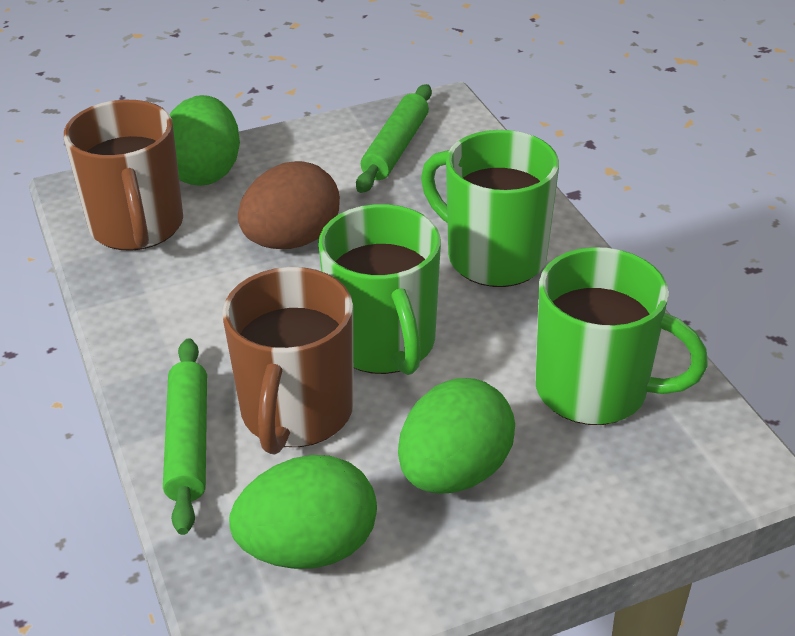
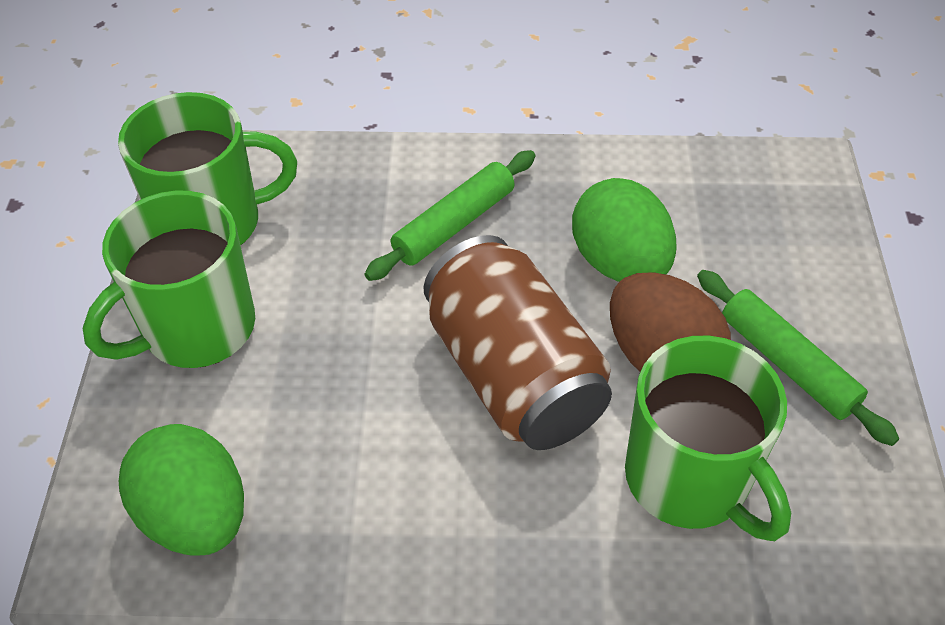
brown can: none = 0 -> [424,235,612,450] = 1
brown mug: [64,100,183,251] [222,267,353,454] = 2 -> none = 0
green egg: [170,95,240,186] [229,455,377,569] [398,378,515,494] = 3 -> [119,424,244,556] [572,178,677,282] = 2

